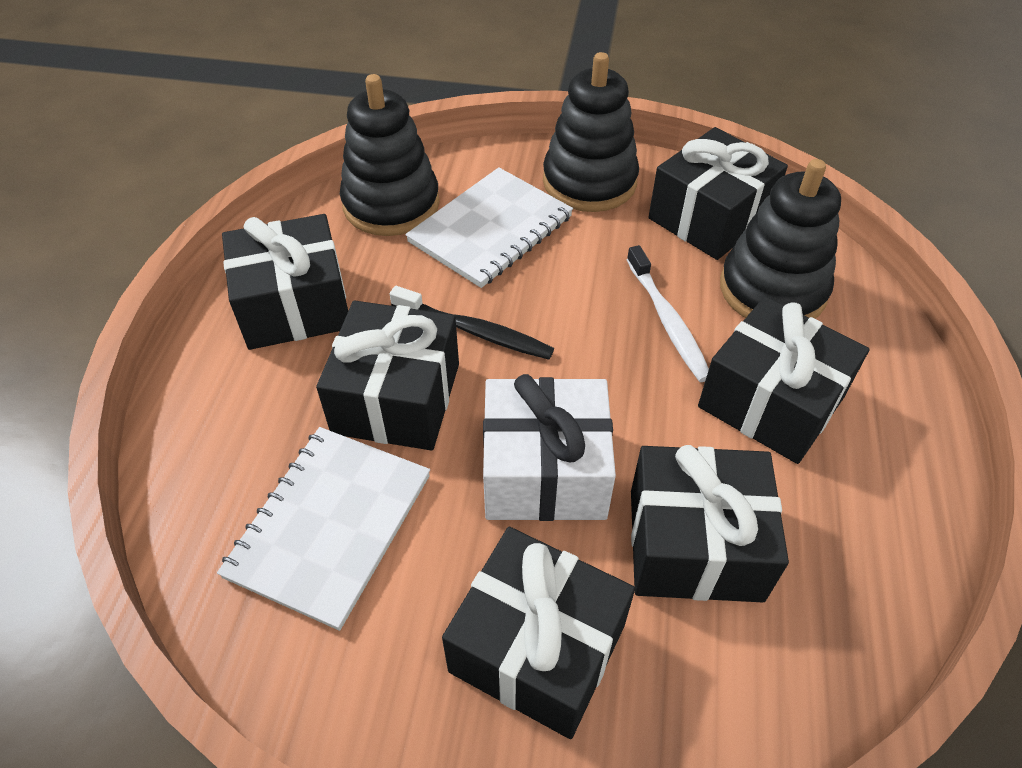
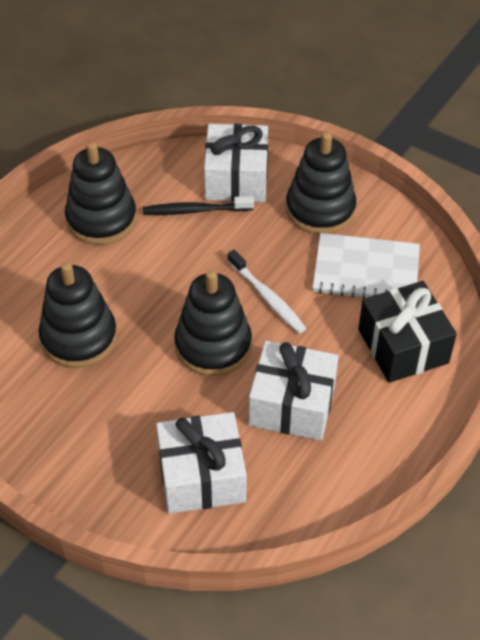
black gift: [222,214,348,350] [316,300,459,451] [442,527,635,739] [631,445,789,603] [649,127,788,260] [698,296,869,464] = 6 -> [358,281,457,383] = 1
black stacking toy: [340,74,440,236] [543,52,639,212] [720,159,841,319] = 3 -> [39,262,117,368] [65,142,136,245] [174,270,252,376] [286,132,356,235] = 4
white gift: [483,374,616,521] = 1 -> [156,412,247,514] [204,124,268,202] [249,341,339,441] = 3
white notebook: [217,427,430,631] [405,167,573,288] = 2 -> [313,233,420,299] = 1

